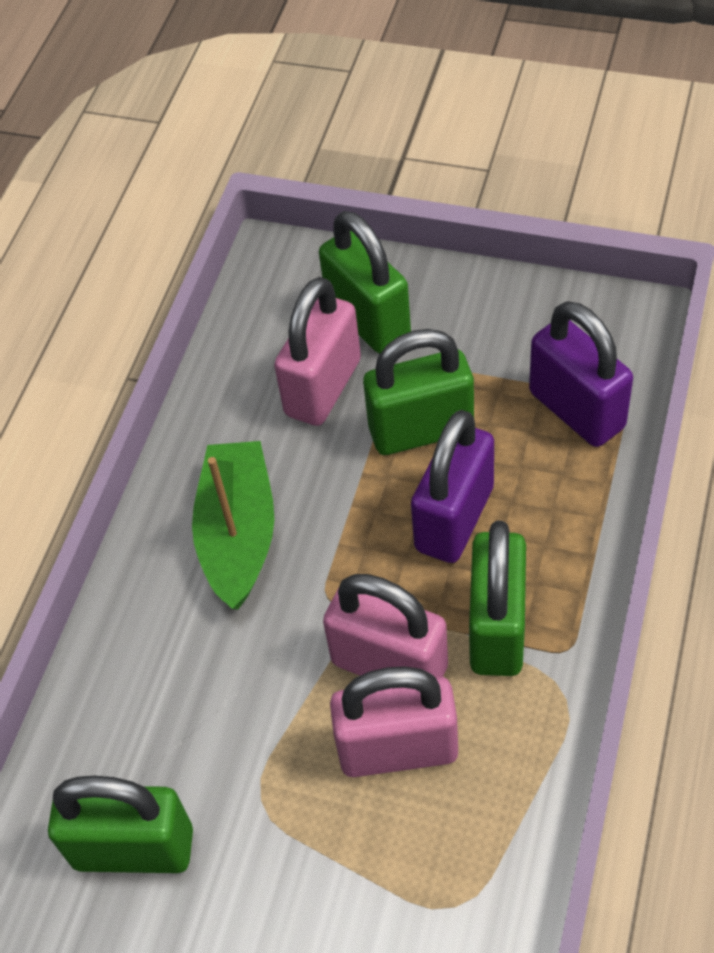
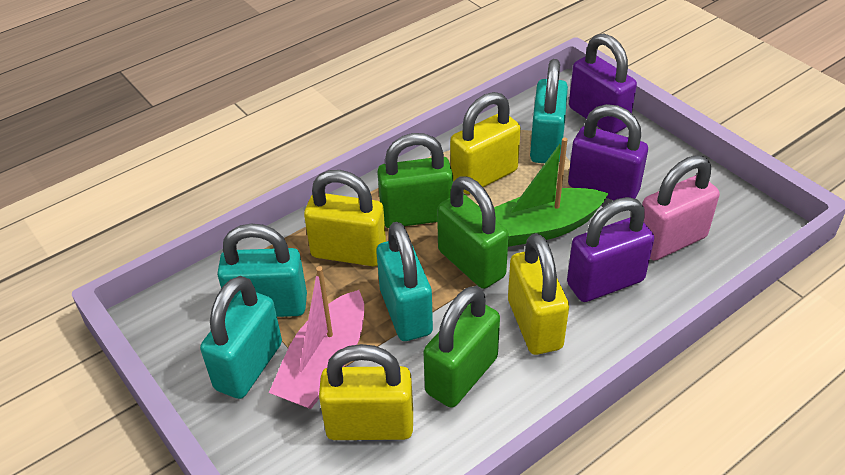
green padlock: [48,776,193,873] [319,211,411,353] [363,329,474,455] [469,521,526,676] = 4 -> [377,133,453,228] [423,286,500,408] [437,176,509,289] = 3
pink boat: none = 0 -> [269,266,364,409] = 1
pink padlock: [274,277,361,426] [323,574,448,677] [330,666,458,777] = 3 -> [642,155,720,261] = 1
purple padlock: [411,410,494,563] [529,301,633,447] = 2 -> [567,197,654,302] [568,104,648,200] [569,33,637,134] = 3
turquoise padlock: none = 0 -> [200,276,282,399] [217,223,307,317] [376,222,433,341] [530,59,568,163] = 4
yellow padlock: none = 0 -> [304,170,386,267] [319,344,413,440] [450,92,521,194] [508,233,569,355] = 4

